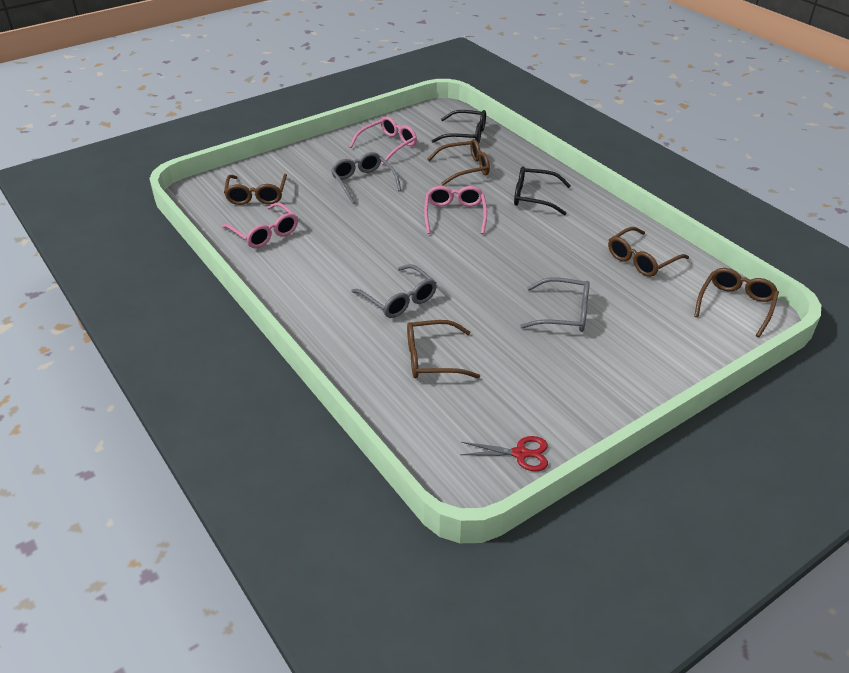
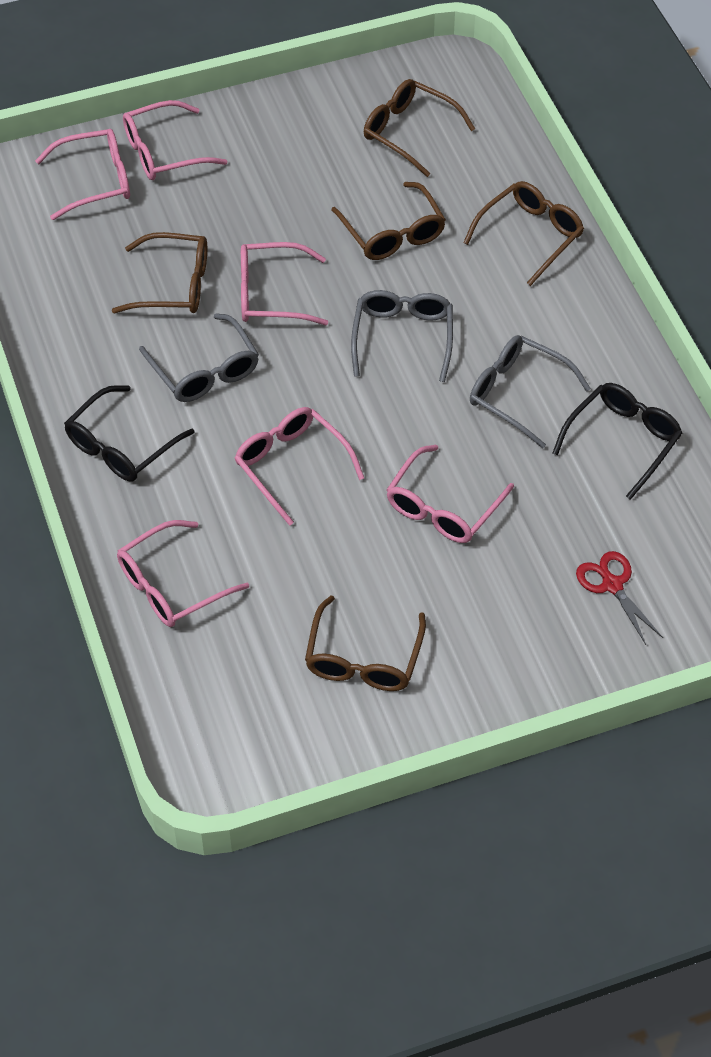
pink glasses: [222,203,298,248] [349,116,417,165] [424,186,487,234] = 3 -> [35,129,130,220] [117,520,249,627] [123,100,227,180] [234,407,364,526] [241,242,328,325] [386,445,514,543] = 6

